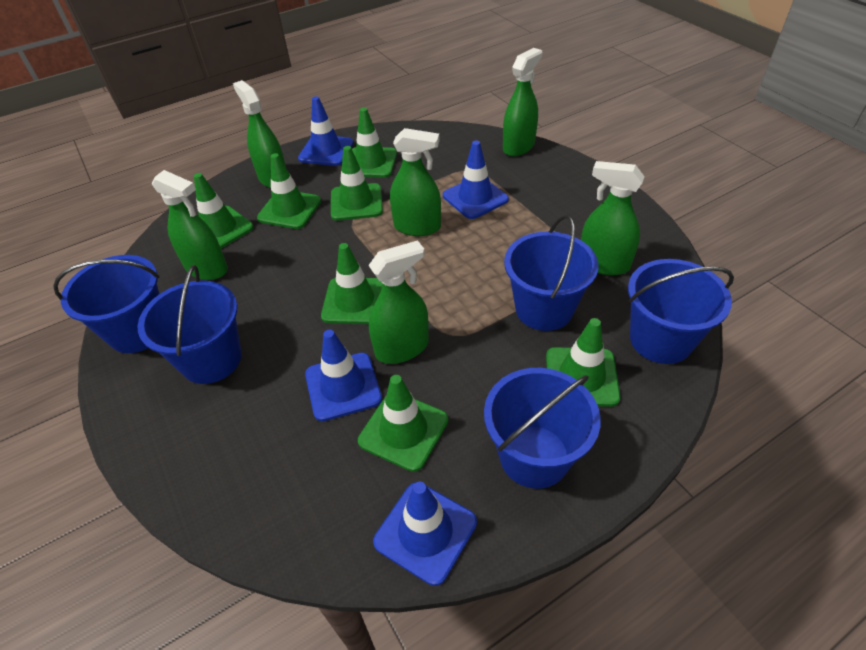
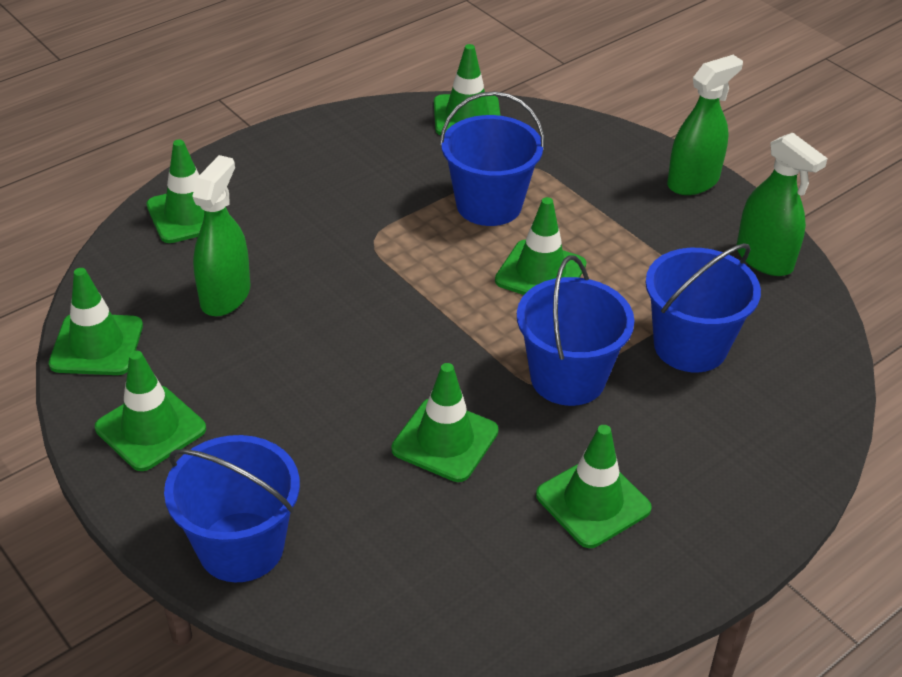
blue bucket: [53,255,159,353] [138,265,242,384] [484,368,601,489] [504,215,599,331] [628,259,734,364] = 5 -> [164,435,300,582] [440,91,545,226] [517,255,635,406] [645,243,761,372] = 4
blue traffic cone: [298,96,354,166] [305,330,382,421] [373,482,477,586] [443,140,509,219] = 4 -> none = 0
green spray bottle: [152,170,228,280] [233,80,286,188] [368,240,429,364] [390,128,441,236] [503,48,542,156] [581,161,645,275] = 6 -> [192,155,250,316] [667,55,743,195] [736,133,828,276] = 3

